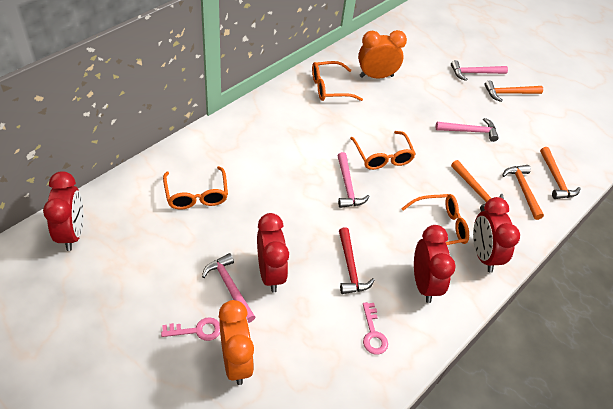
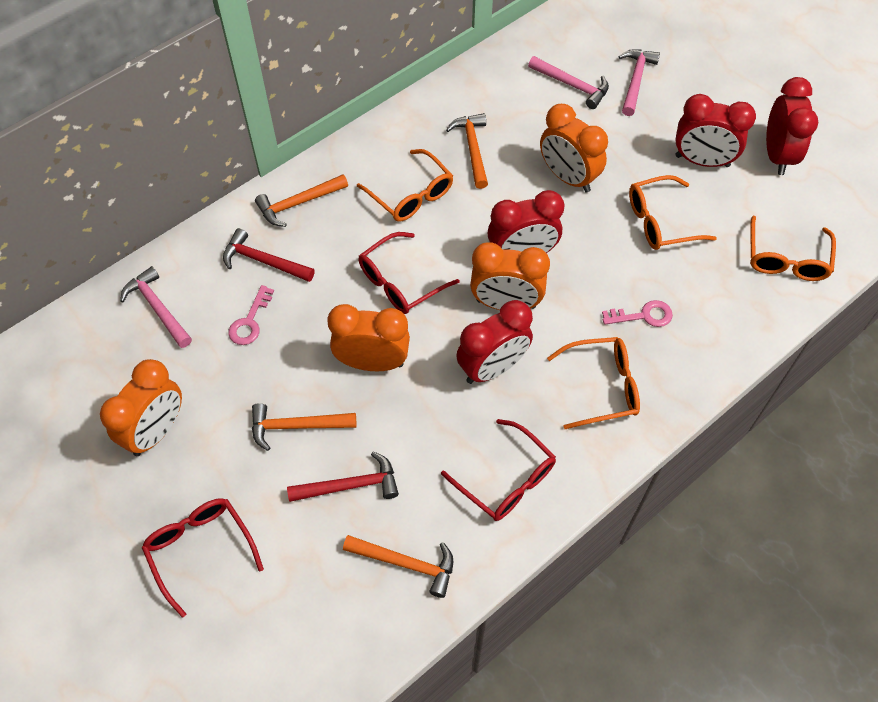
orange clock: [219,300,254,385] [358,30,407,79] = 2 -> [100,359,182,456] [328,304,410,371] [470,242,550,310] [540,104,608,192] = 4
pink hammer: [202,253,255,323] [337,152,370,208] [436,118,499,142] [451,60,508,81] = 4 -> [120,266,192,348] [528,56,609,109] [619,49,660,116] = 3
red glasses: none = 0 -> [142,498,264,618] [358,232,460,314] [441,419,556,521] = 3
red hammer: [339,227,375,294] = 1 -> [223,228,315,282] [287,451,399,502] = 2

